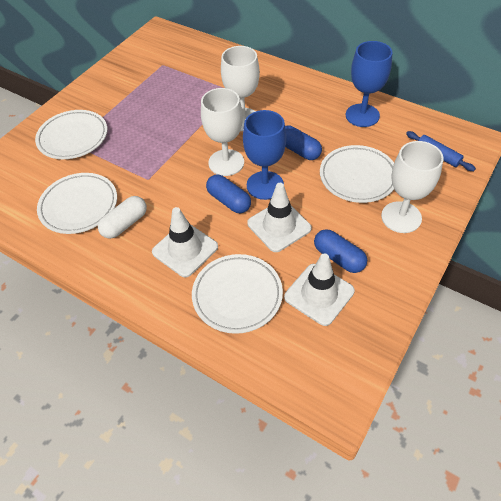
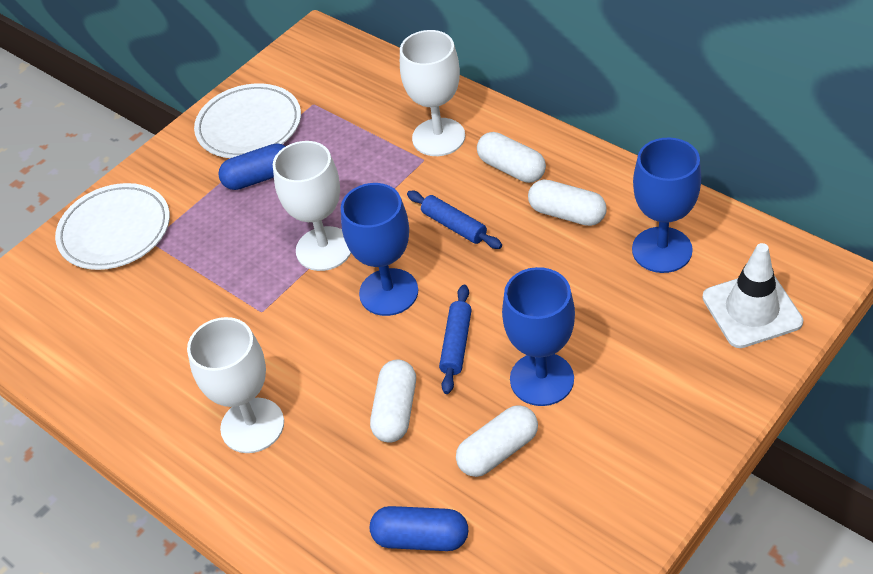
blue capsule: [206,174,251,213] [285,125,322,160] [314,229,367,273] = 3 -> [218,143,286,190] [370,506,468,551] = 2
blue goblet: [243,110,286,200] [346,41,392,127] = 2 -> [341,183,418,316] [502,267,575,406] [632,138,701,273] = 3
blue rolling pin: [406,131,476,171] = 1 -> [407,191,502,249] [439,285,472,394] = 2
white capsule: [98,196,147,239] = 1 -> [370,360,416,443] [456,405,538,477] [477,132,546,183] [528,179,607,226] = 4
white plate: [35,110,107,159] [37,173,117,234] [192,254,283,334] [320,145,394,203] = 4 -> [55,183,170,270] [194,83,301,158] = 2
white traffic cone: [152,207,218,277] [247,183,312,252] [284,253,355,326] = 3 -> [702,243,803,348] = 1

